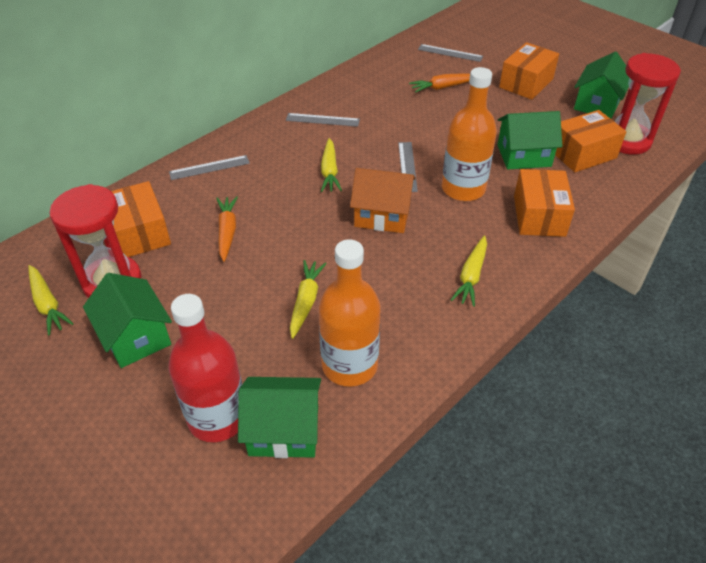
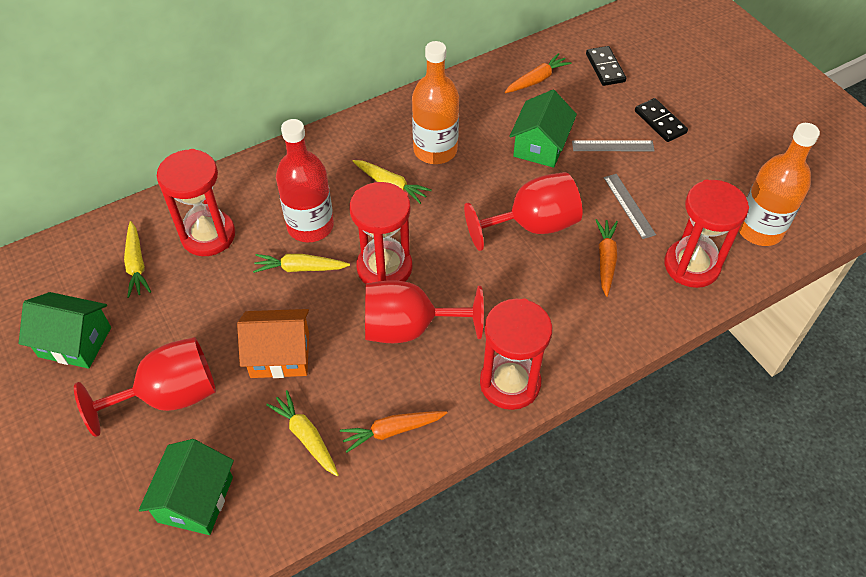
black domino: none = 0 -> [586,46,626,86] [635,98,688,142] = 2
green house: [83,273,172,368] [238,377,321,458] [497,111,563,169] [574,51,629,119] = 4 -> [19,292,111,369] [139,439,234,535] [509,90,577,168] = 3
grey ruler: [169,155,250,180] [286,113,360,127] [398,142,418,192] [418,44,483,62] = 4 -> [572,141,655,151] [604,174,656,239] = 2
orange box: [111,181,171,257] [499,42,559,100] [514,169,575,237] [555,110,626,172] = 4 -> none = 0
orange carrot: [216,196,238,262] [409,74,470,93] = 2 -> [340,411,447,453] [505,53,572,93] [596,219,618,297] = 3
red goblet: none = 0 -> [74,337,216,437] [365,280,484,343] [464,172,582,251] = 3
red hourglass: [50,184,142,298] [615,53,681,155] = 2 -> [157,149,235,256] [349,182,412,284] [480,298,552,410] [664,179,749,288] = 4

